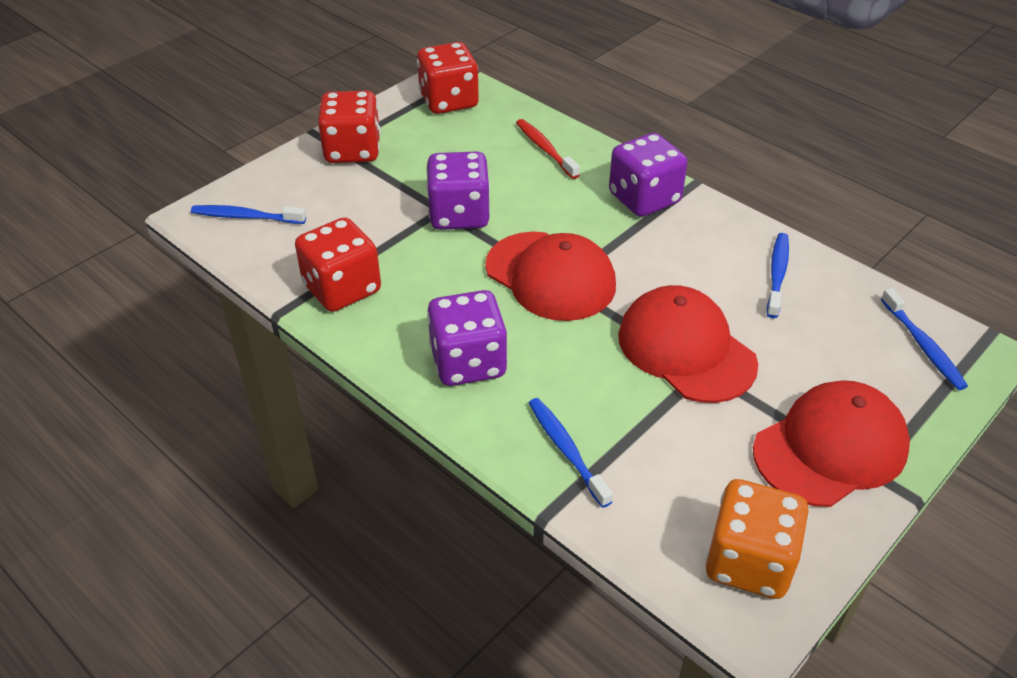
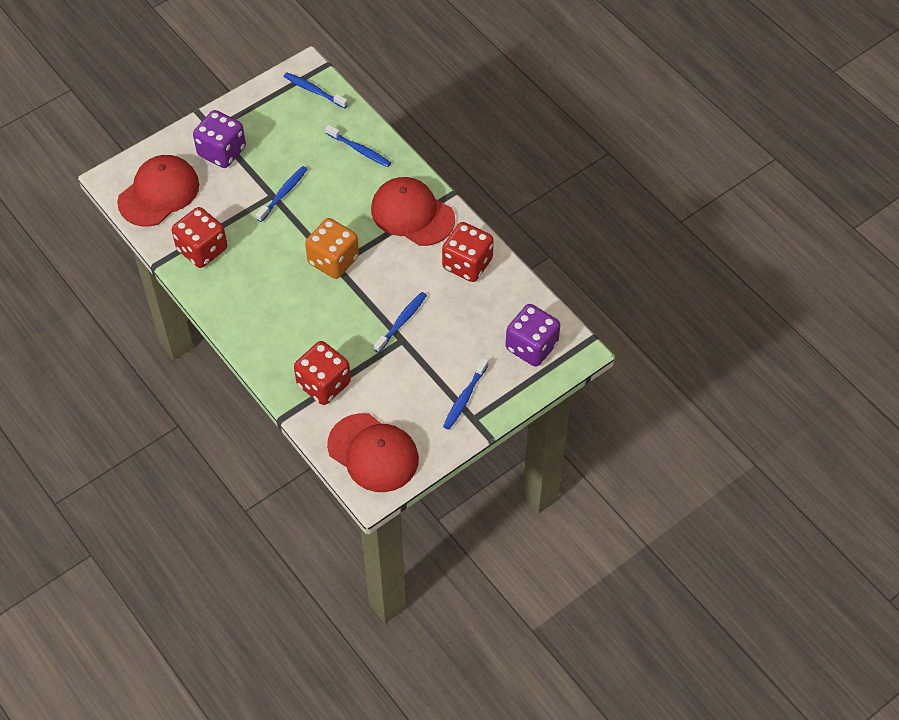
blue toothbrush: [191,205,306,224] [529,398,613,508] [767,233,789,318] [881,288,968,390] = 4 -> [256,166,308,222] [284,72,348,109] [325,125,391,167] [374,292,427,353] [443,358,488,430] = 5
purple dice: [426,151,490,230] [427,290,508,386] [609,133,688,217] = 3 -> [193,110,246,168] [506,304,560,367] = 2
red toothbrush: [516,119,580,179] = 1 -> none = 0

